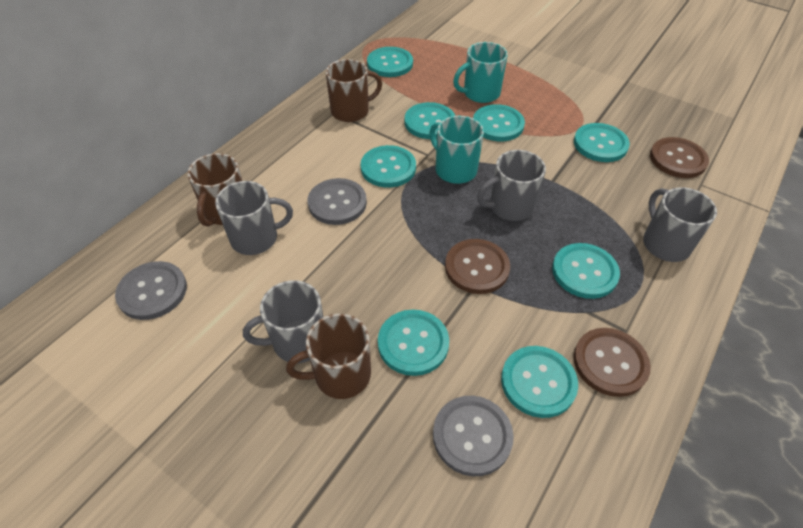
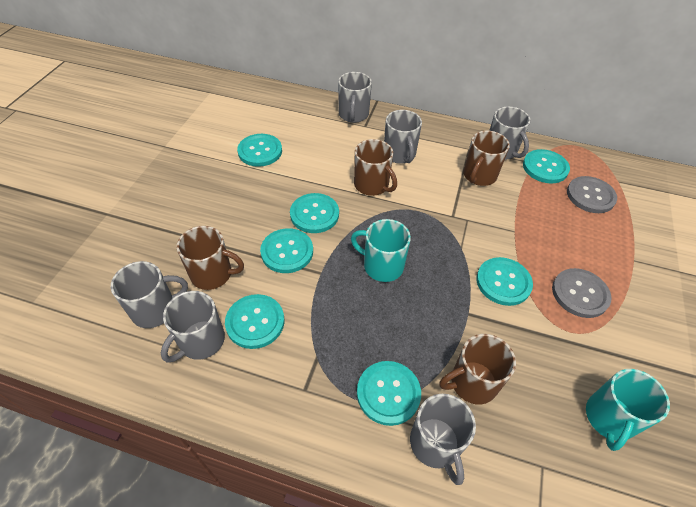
brown button: [445,239,510,294] [573,328,651,397] [650,137,709,178] = 3 -> none = 0
brown mug: [187,153,242,227] [286,313,371,399] [326,59,382,122] = 3 -> [177,226,244,290] [354,139,397,196] [439,334,516,404] [463,131,510,186] = 4
grey button: [115,261,187,320] [307,178,367,225] [433,396,514,476] = 3 -> [552,268,612,318] [567,176,617,213] = 2
grey mug: [215,181,293,255] [243,280,323,363] [477,150,546,221] [643,187,717,262] = 4 -> [111,261,188,328] [161,291,225,363] [338,72,372,123] [384,110,422,164] [410,394,476,485] [489,106,531,160] = 6
turquoise button: [361,145,416,188] [367,47,413,77] [378,310,449,376] [405,102,455,139] [473,104,525,141] [501,346,578,418] [552,243,620,299] [574,123,630,162] = 8 -> [225,294,284,349] [237,134,282,167] [260,228,313,273] [290,193,339,233] [357,361,421,426] [476,257,533,306] [523,149,570,184] = 7

